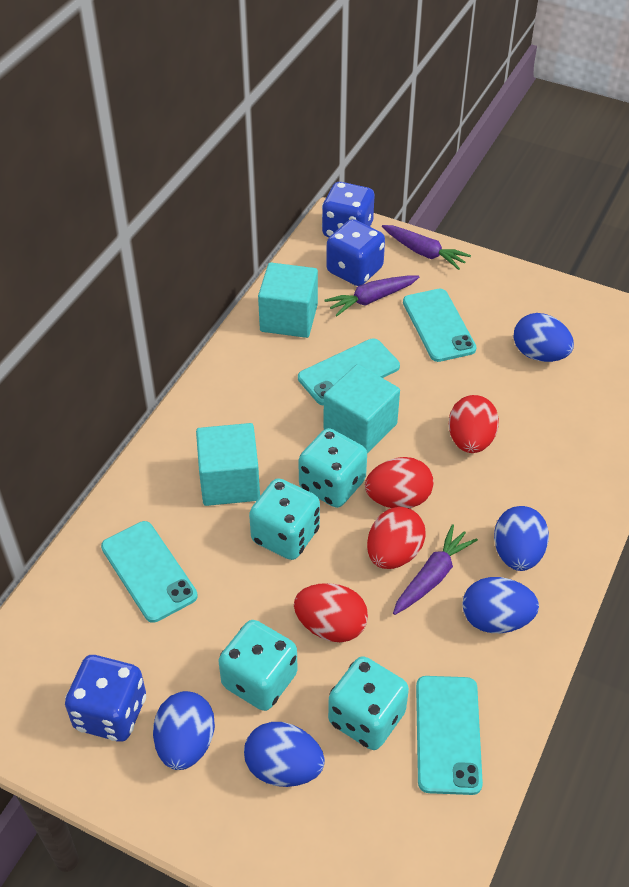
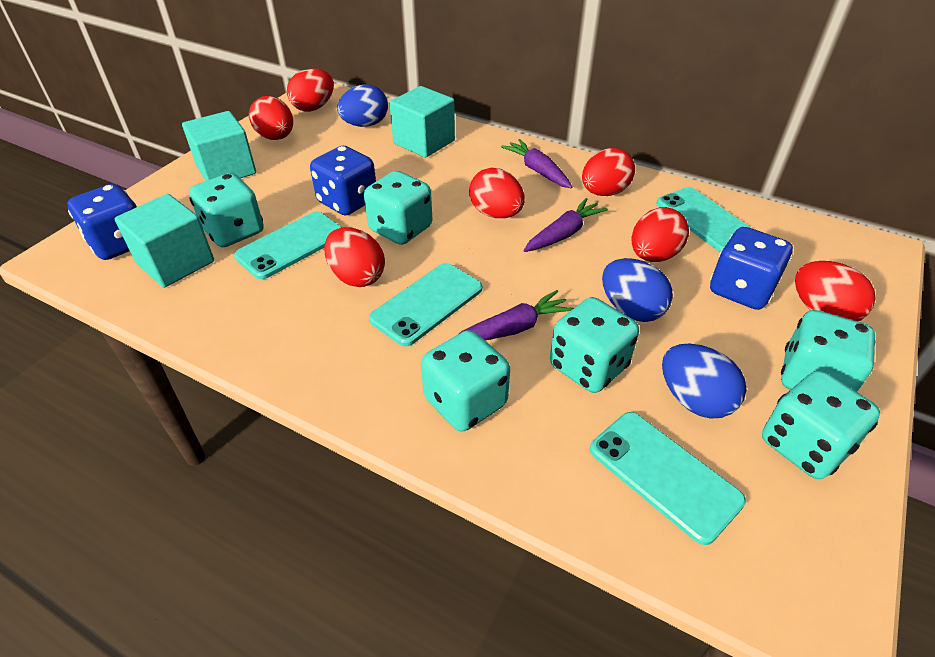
blue egg: [153,691,215,770] [244,722,325,787] [462,577,539,633] [494,506,549,571] [514,313,574,362] = 5 -> [337,84,388,127] [602,258,673,322] [662,344,746,419] = 3
red egg: [294,583,368,642] [365,457,434,508] [367,507,426,569] [448,395,499,453] = 4 -> [249,96,293,140] [287,68,334,112] [324,227,385,287] [469,168,524,218] [582,148,635,196] [632,207,689,262] [795,261,876,321] = 7
turquoise dice: [219,620,298,711] [249,478,320,560] [298,428,367,508] [328,656,409,750] = 4 -> [189,173,264,247] [364,171,432,245] [421,330,510,432] [550,297,639,393] [762,371,880,479] [781,310,875,392] = 6

